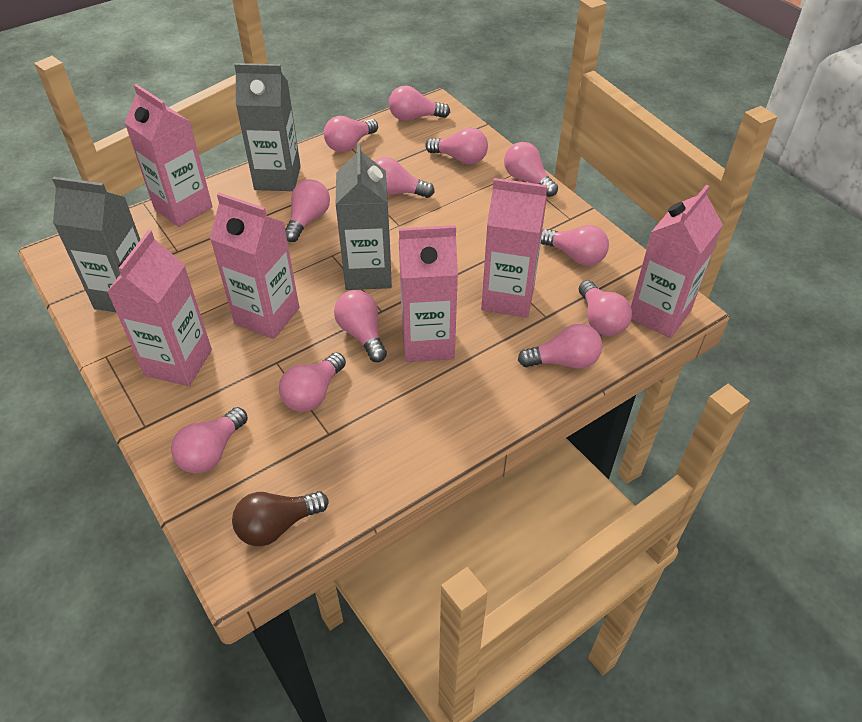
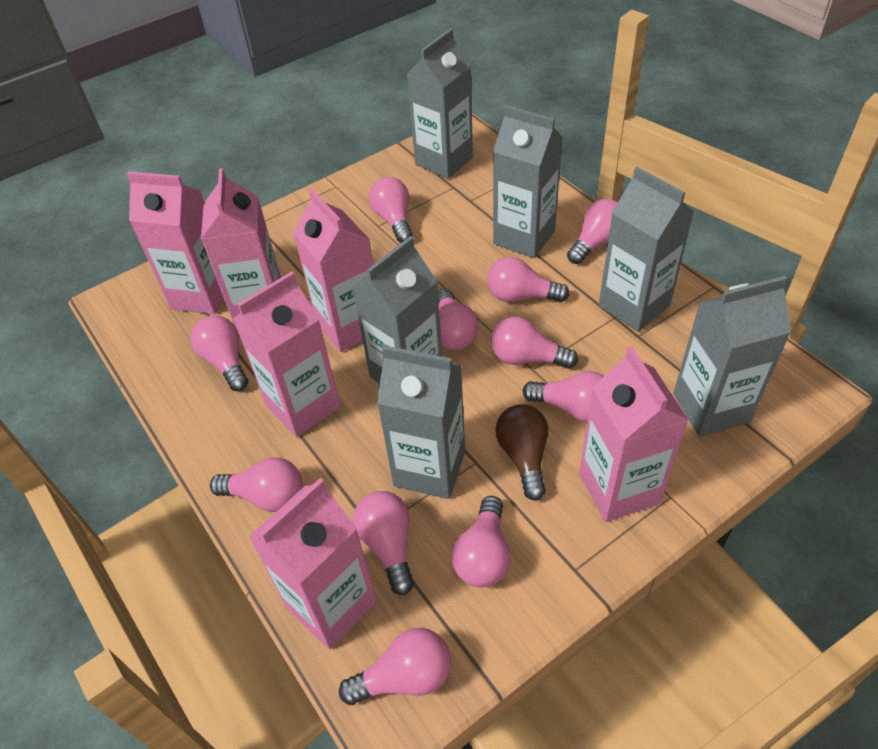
grey carton: [52,177,140,313] [234,63,301,191] [335,143,392,290] = 3 -> [352,236,443,384] [377,345,465,499] [407,29,473,179] [493,105,563,258] [599,167,694,332] [673,276,791,436] = 6
pink light bulb: [171,407,248,473] [279,352,346,412] [285,180,330,242] [324,116,378,152] [334,290,387,362] [374,157,435,198] [389,86,450,121] [425,128,488,164] [504,142,558,197] [518,323,602,369] [541,225,609,266] [579,280,632,336] = 12 -> [191,315,248,391] [210,457,302,512] [339,628,451,705] [353,491,414,595] [369,177,412,243] [438,289,479,350] [451,496,511,587] [487,257,570,302] [491,317,578,369] [523,371,604,422] [567,199,618,264] = 11

